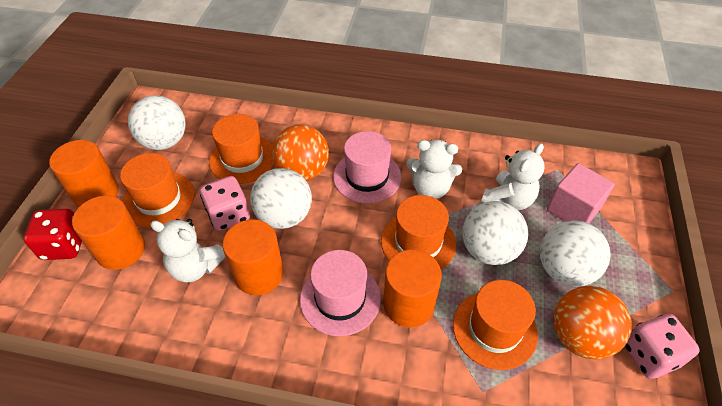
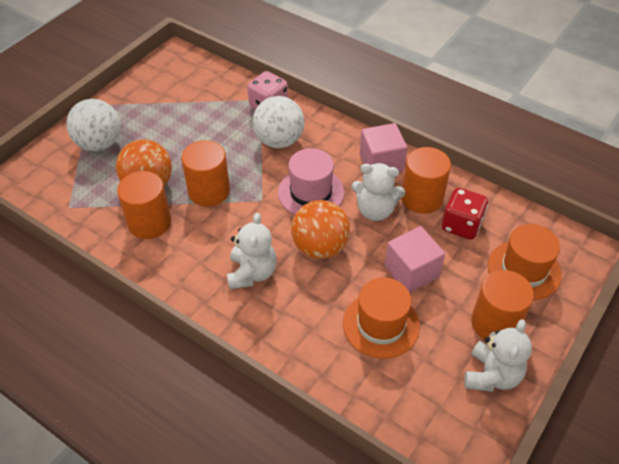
orange hat: [120,153,195,228] [209,114,274,184] [381,195,456,270] [453,280,538,370] = 4 -> [343,278,420,359] [488,224,562,300] = 2
pink cube: [547,163,615,223] = 1 -> [360,123,407,173] [385,226,445,293] = 2
pink dice: [200,176,250,231] [625,314,700,379] = 2 -> [247,71,288,110] = 1
pink hat: [300,250,381,336] [333,131,401,203] = 2 -> [278,148,344,214] = 1
white ball: [128,95,186,150] [250,168,312,229] [462,201,528,265] [540,220,611,287] = 4 -> [66,99,121,151] [253,96,304,148] = 2

